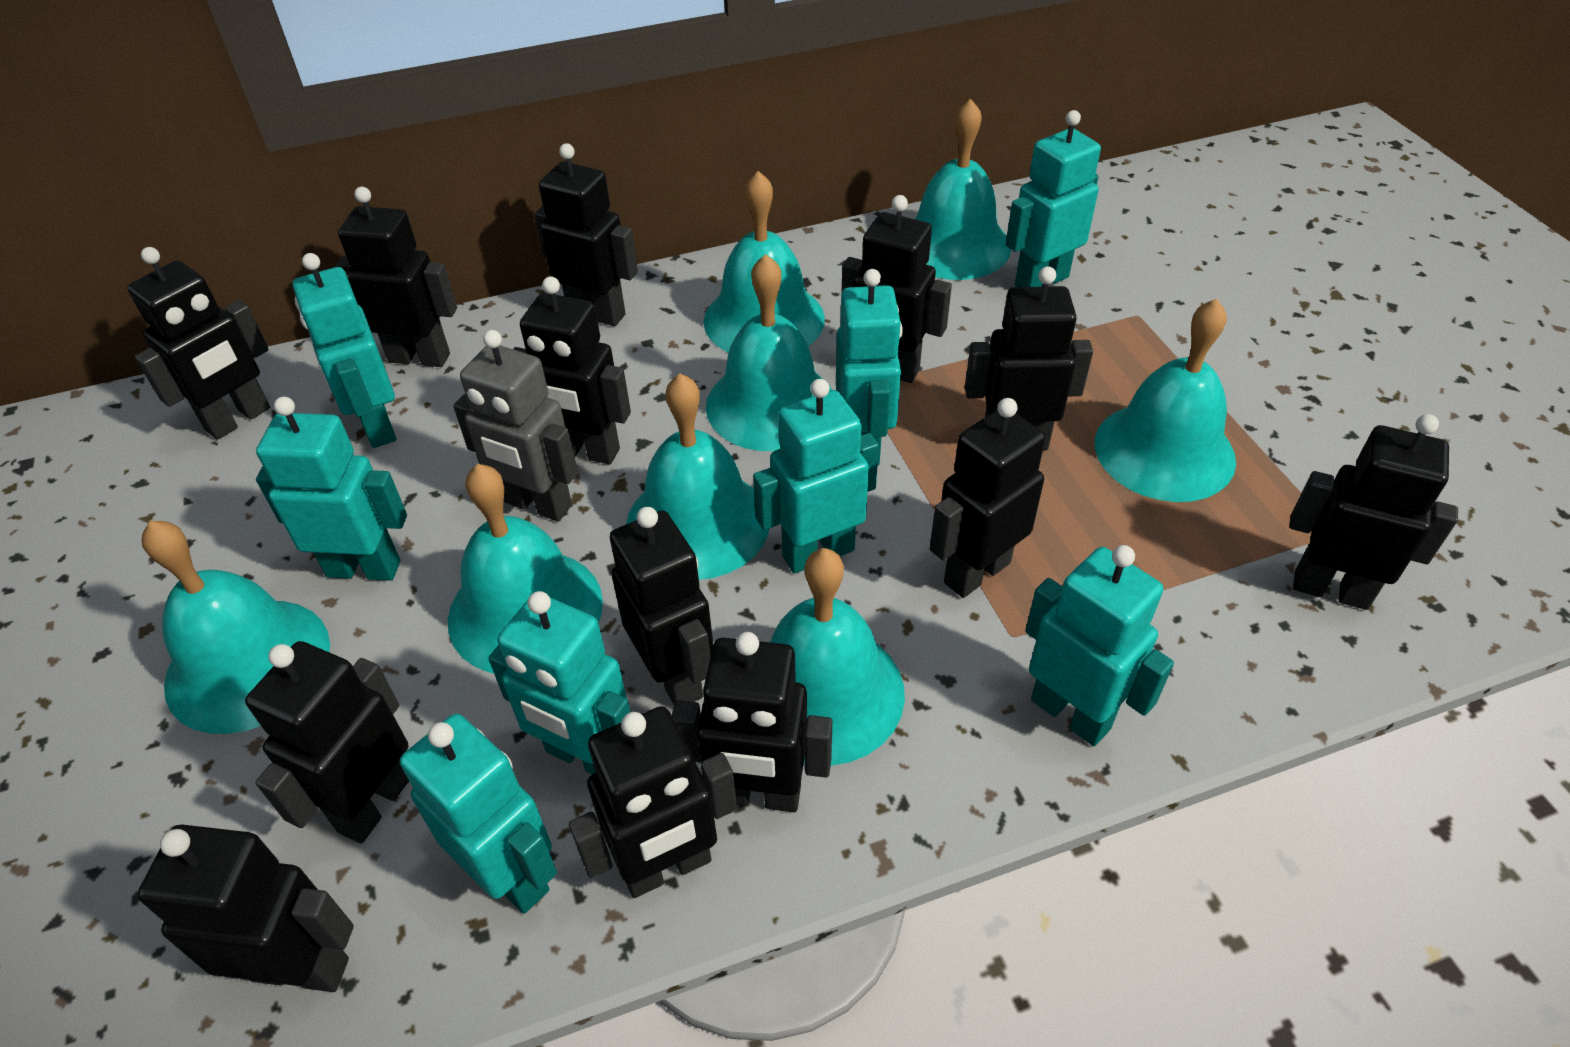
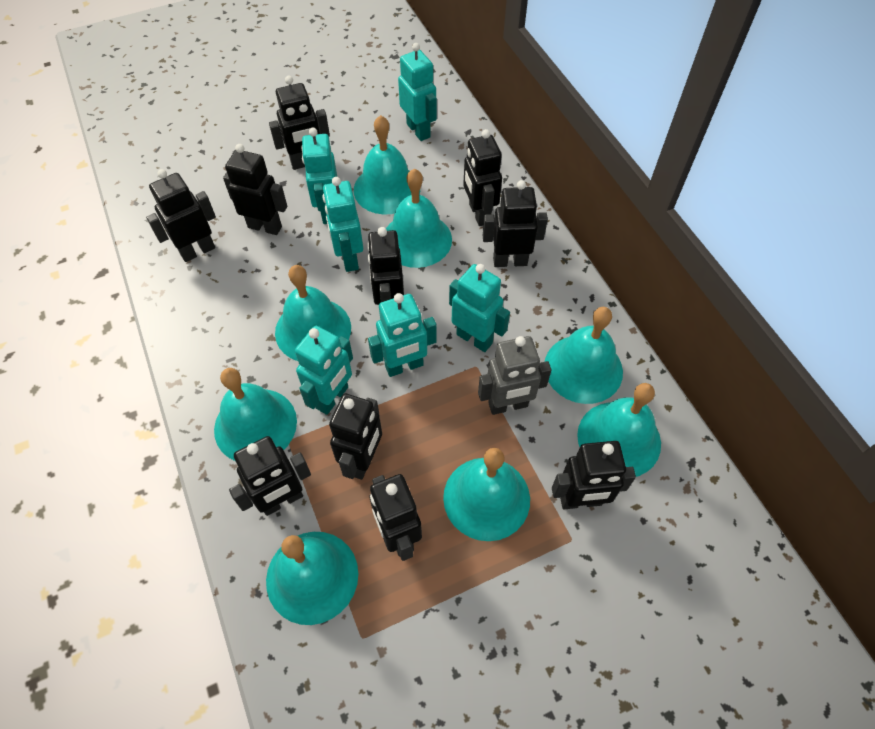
black robot: [127,247,270,440] [137,824,354,992] [245,641,409,843] [336,187,457,367] [513,276,631,464] [535,143,638,326] [569,706,737,898] [610,507,713,705] [672,632,832,812] [841,195,952,383] [930,398,1045,598] [965,266,1093,450] [1289,414,1458,610] = 13 -> [146,169,216,262] [223,144,287,235] [229,436,311,516] [269,76,330,170] [329,394,382,480] [367,227,404,305] [369,474,422,561] [463,129,502,226] [483,180,548,267] [552,441,636,509] = 10
turquoise robot: [256,397,407,581] [292,253,396,448] [400,714,557,914] [489,591,631,774] [753,379,879,574] [836,269,903,466] [1006,110,1101,287] [1025,545,1174,746] = 8 -> [295,326,353,415] [301,127,337,224] [323,177,363,272] [368,293,437,377] [398,43,437,141] [449,264,510,352] = 6

